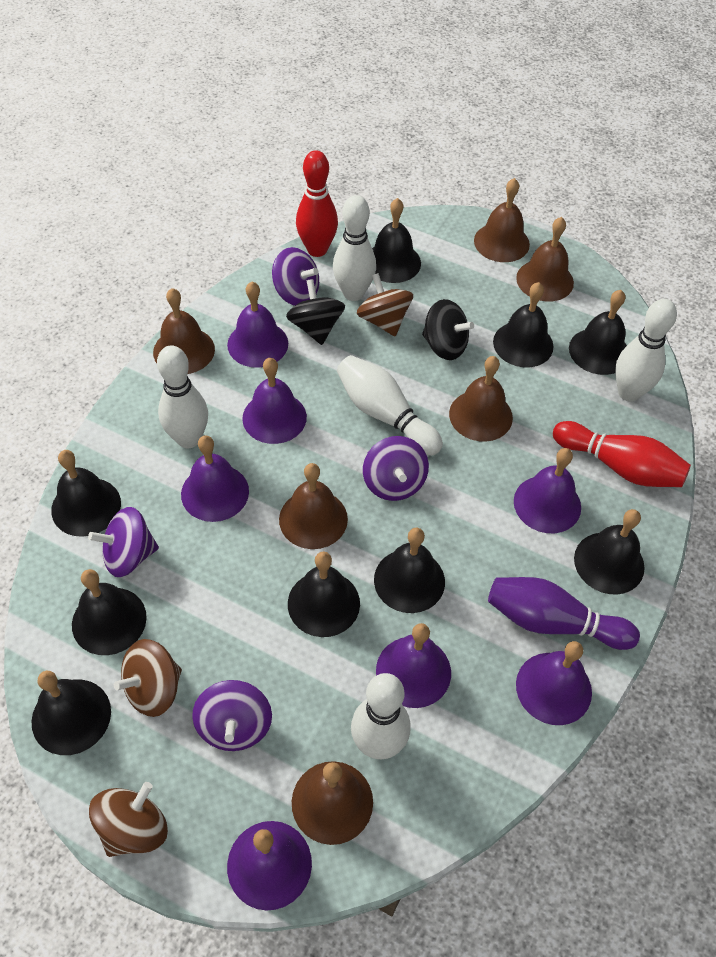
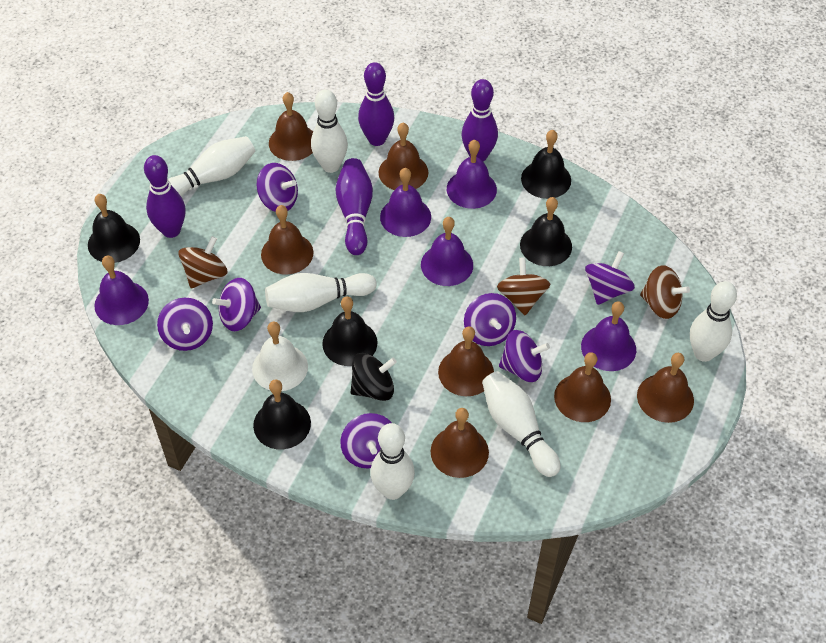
black bell: [31,671,111,755] [51,450,121,537] [72,569,147,655] [288,551,360,637] [372,198,421,283] [374,528,445,613] [493,282,554,367] [569,290,627,375] [574,509,645,595] = 9 -> [88,194,140,263] [253,379,311,449] [322,296,377,366] [520,197,572,266] [521,130,571,199] = 5
black spinning top: [286,279,345,345] [422,299,474,360] = 2 -> [350,353,397,401] = 1
brown bell: [153,288,215,374] [279,463,348,549] [292,761,373,845] [449,356,513,442] [474,178,530,262] [516,217,574,302] = 6 -> [261,205,313,275] [269,92,313,161] [379,123,428,190] [431,408,489,478] [438,327,494,396] [554,352,611,422] [637,353,694,423] = 7
purple bell: [181,435,249,522] [227,282,288,368] [227,821,312,910] [242,358,307,444] [376,623,451,708] [514,448,581,533] [516,641,592,725] = 7 -> [94,256,149,325] [380,168,431,237] [421,217,473,286] [447,140,497,209] [581,301,636,371] = 5
purple bowling pin: [488,577,640,650] = 1 -> [144,155,185,238] [335,158,373,255] [358,62,394,146] [461,79,498,161] = 4
purple spinning top: [88,507,159,577] [192,680,272,751] [272,247,319,306] [363,436,429,501] = 4 -> [157,298,213,351] [212,278,261,331] [257,163,298,212] [340,413,392,469] [464,293,516,346] [499,330,550,382] [585,251,635,305] = 7
red bowling pin: [296,150,338,257] [553,421,691,487] = 2 -> none = 0
white bell: none = 0 -> [252,322,308,391] = 1
white bowling pin: [157,345,208,448] [333,195,376,301] [337,355,443,456] [351,673,411,759] [615,299,677,402] = 5 -> [168,136,255,196] [265,273,377,312] [311,89,348,173] [370,423,415,500] [482,371,560,477] [690,281,737,362] = 6

